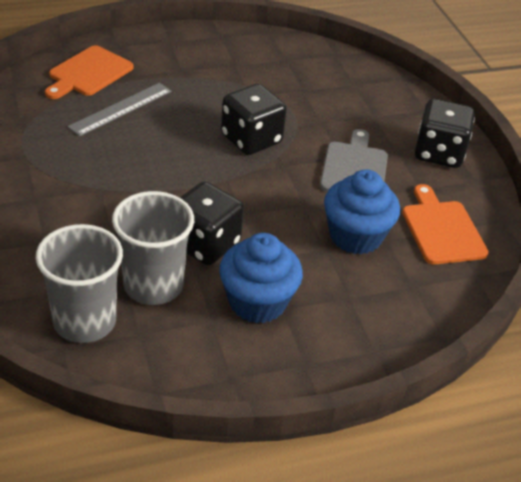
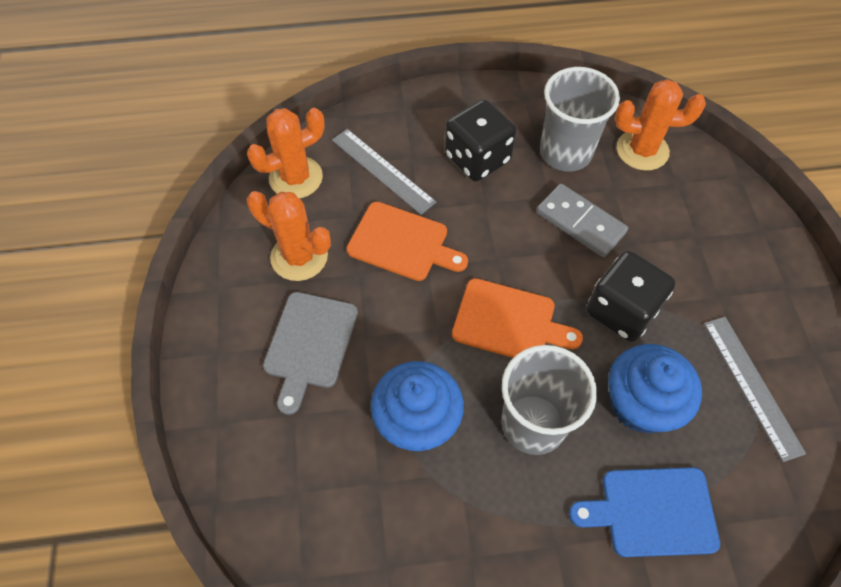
black dice: [180,181,244,265] [221,84,287,155] [415,99,475,168] = 3 -> [445,99,517,182] [586,251,675,342] = 2
blue cutting board: none = 0 -> [569,467,720,557] = 1
grey domino: none = 0 -> [536,184,628,257] = 1
grey ruler: [67,83,172,136] = 1 -> [332,129,436,215] [704,317,806,462] = 2
orange cactus: none = 0 -> [247,108,325,199] [247,191,331,281] [615,79,706,171] = 3

